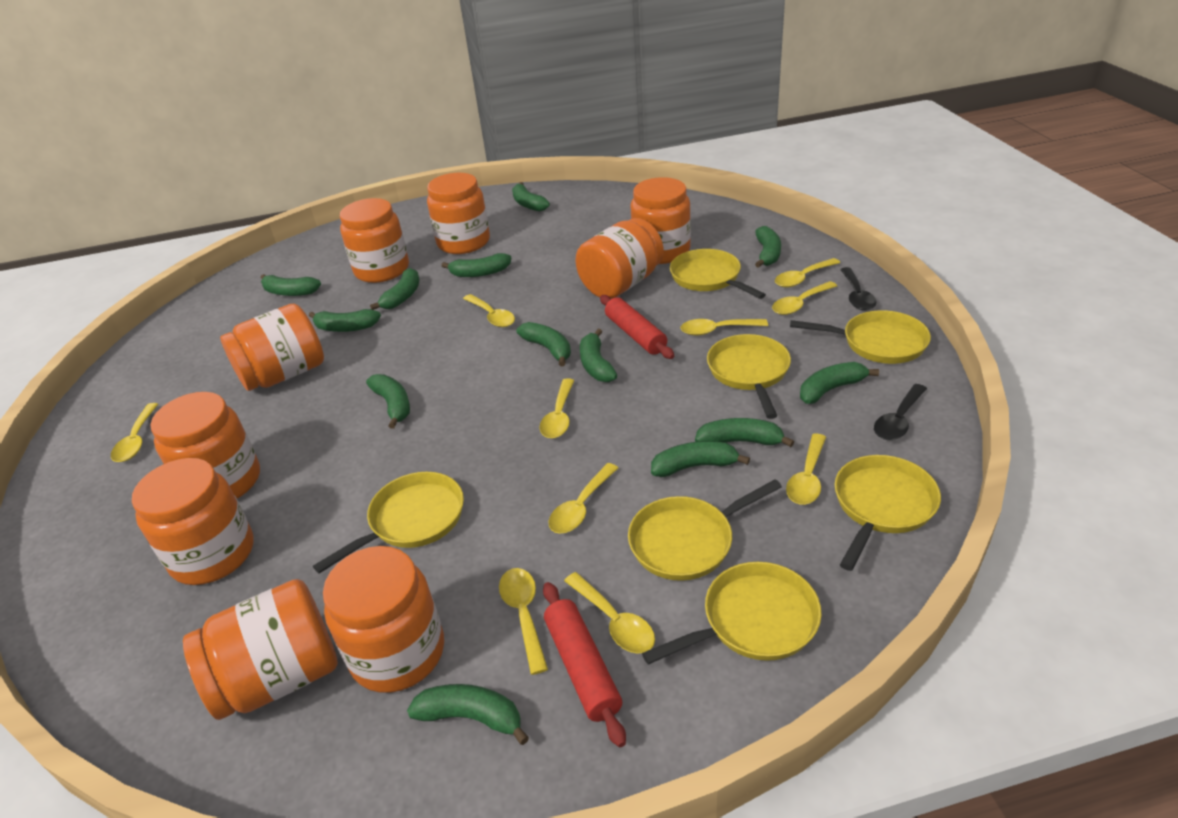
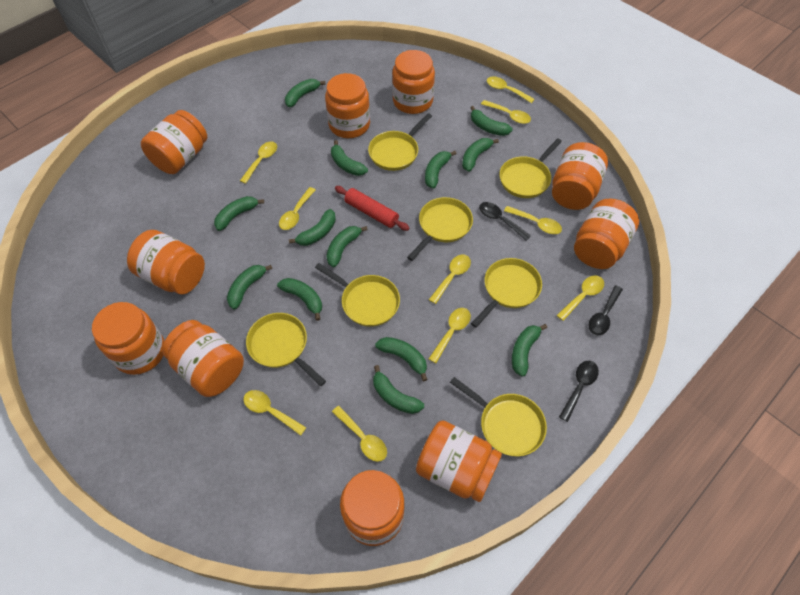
black spoon: [840,267,876,311] [874,384,927,440] = 2 -> [479,202,531,241] [559,361,599,422] [589,285,623,335] = 3
orange jar: [132,458,254,585] [150,392,260,499] [183,579,338,720] [220,304,324,391] [323,546,444,693] [340,198,409,283] [427,173,490,254] [576,218,664,299] [630,177,691,264] = 9 -> [92,302,165,375] [127,230,205,294] [141,110,207,174] [162,320,244,397] [325,73,370,138] [340,470,405,546] [392,50,435,114] [416,420,502,502] [552,142,608,210] [574,199,639,269] = 10
red rolling pin: [543,582,626,747] [600,295,674,359] = 2 -> [335,186,410,231] = 1

